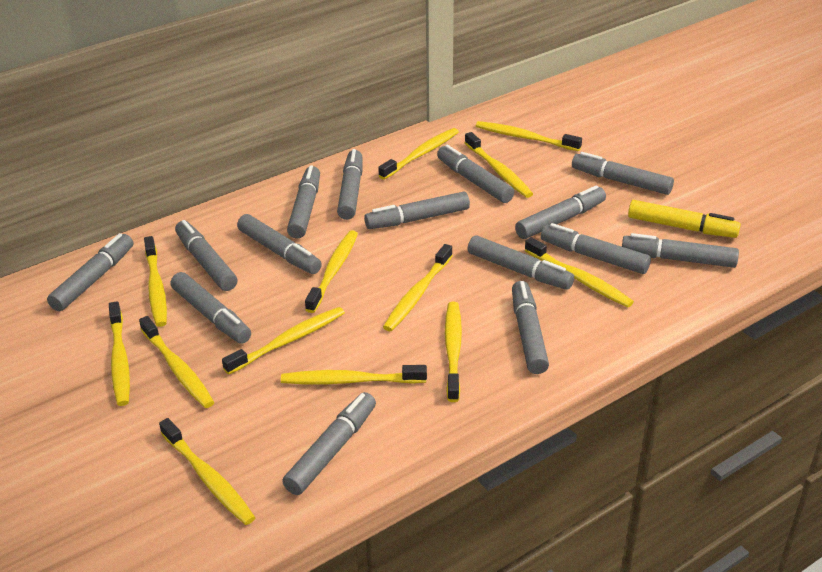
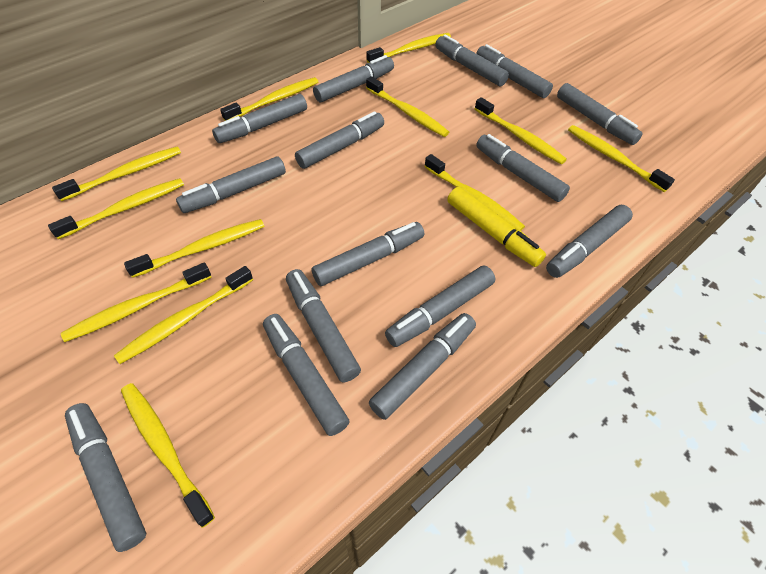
yellow toothbrush: [109,301,130,406] [139,316,214,408] [144,236,167,327] [159,418,256,525] [222,307,345,375] [281,365,427,384] [305,230,358,313] [378,128,459,180] [383,244,453,331] [445,302,462,402] [465,132,533,198] [476,121,582,151] [525,237,634,307] = 13 -> [48,178,184,239] [52,147,181,201] [61,262,212,342] [114,266,253,364] [121,383,215,528] [124,219,265,278] [220,77,318,121] [366,33,451,63] [366,76,449,137] [424,154,525,231] [475,97,567,164] [568,125,675,192] = 12

